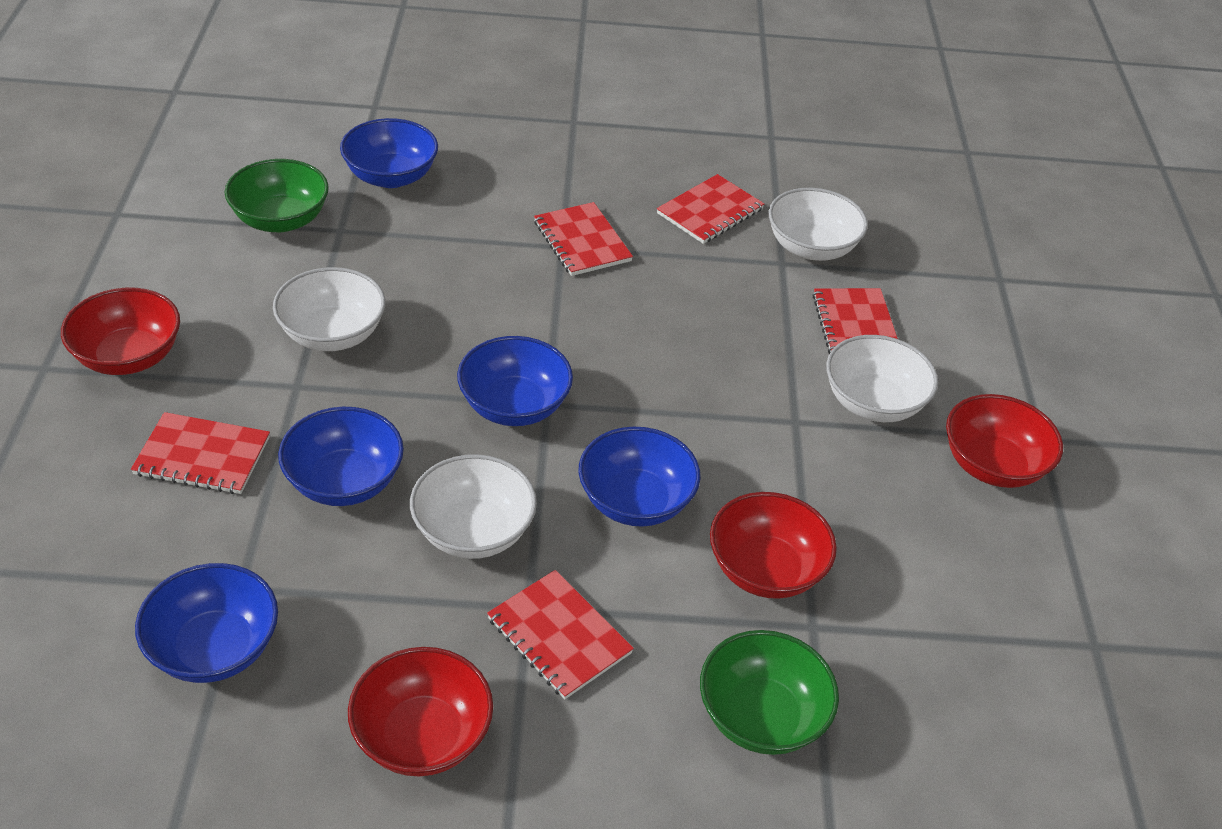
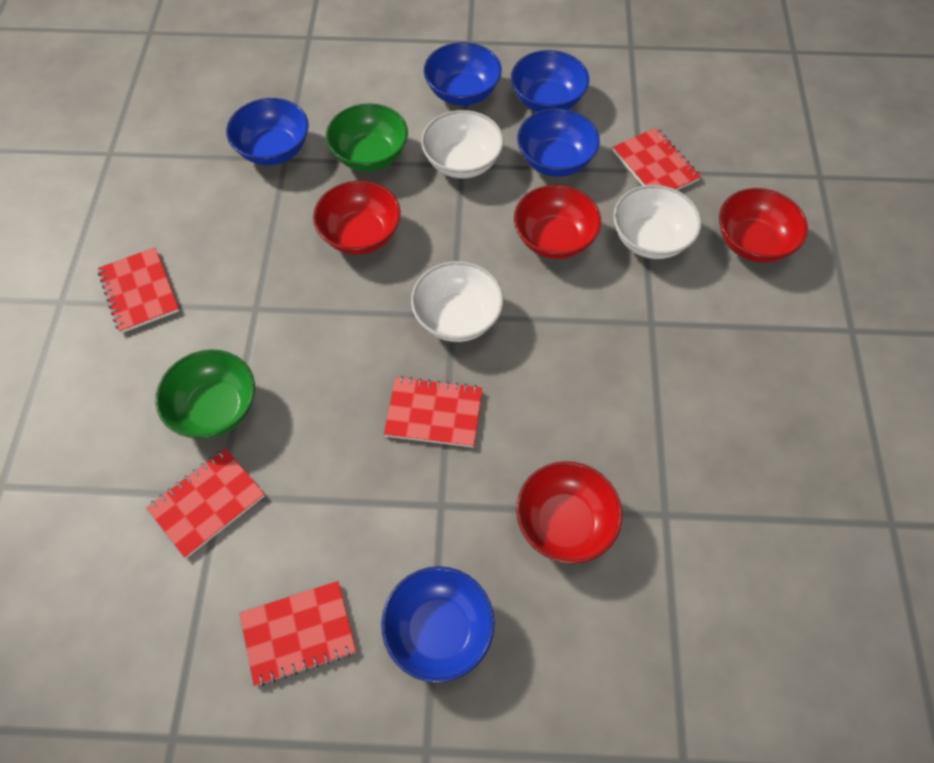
white bowl: [273,267,385,351] [410,454,537,559] [769,188,868,261] [826,335,938,422] = 4 -> [411,261,504,342] [421,110,504,178] [613,185,702,259] = 3

